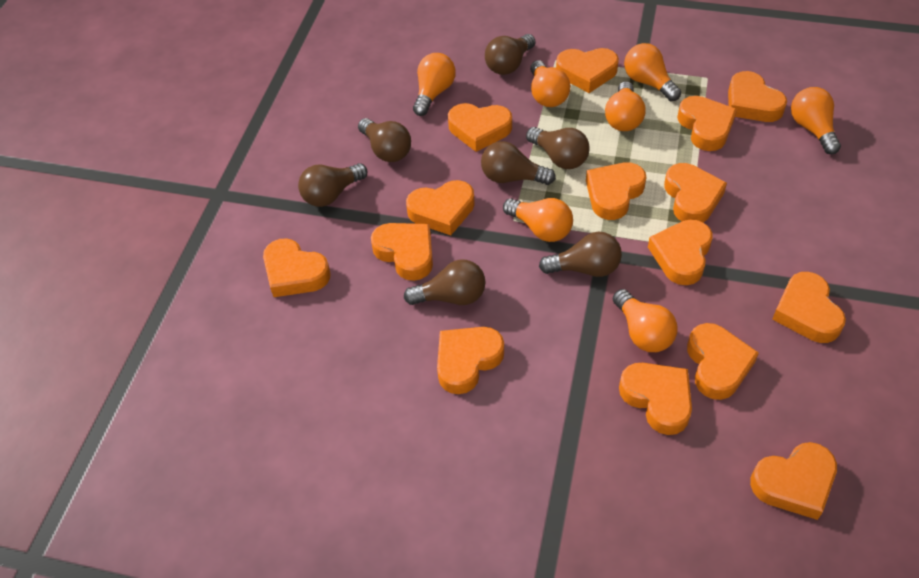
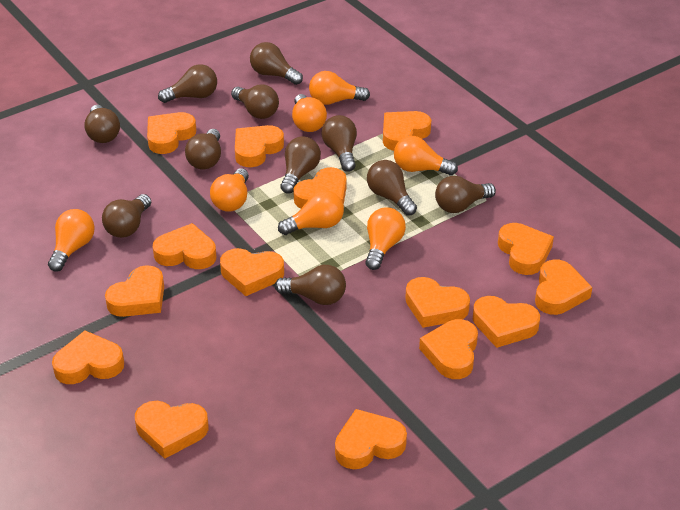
brown light bulb: [298,163,368,207] [358,118,411,162] [404,259,485,305] [481,141,556,185] [485,34,536,75] [526,127,589,169] [539,232,622,277] = 7 -> [84,105,120,143] [102,194,151,238] [158,64,217,103] [185,129,221,169] [231,84,279,119] [250,42,303,85] [275,265,346,305] [280,137,321,193] [321,115,357,172] [367,160,417,216] [435,176,496,213] = 11

